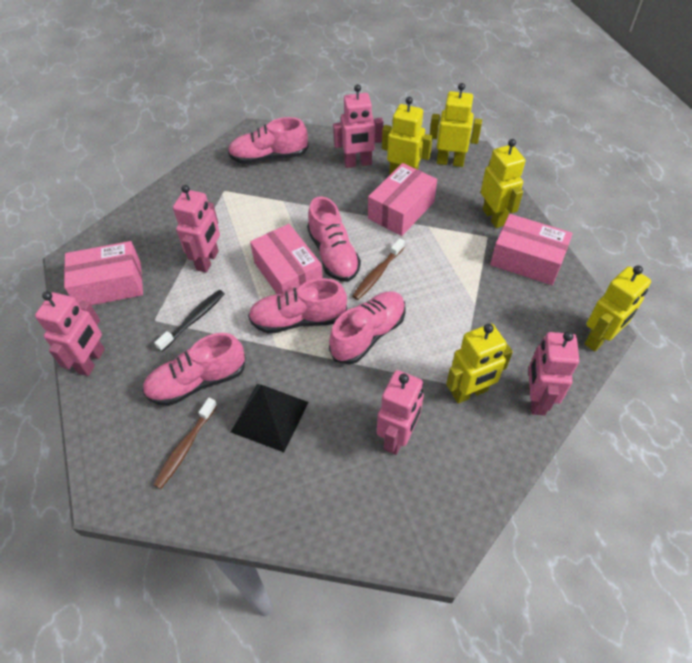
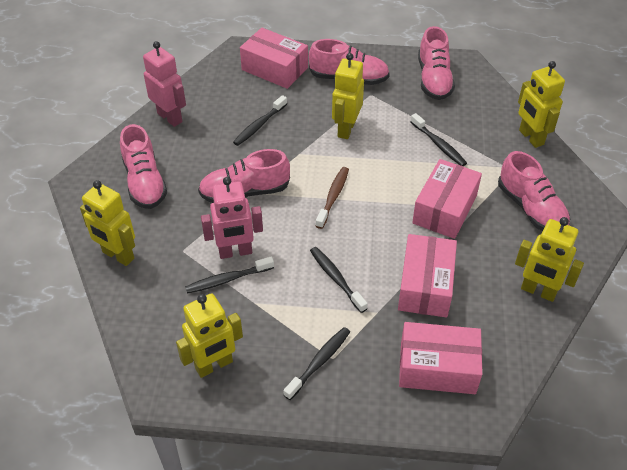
black pyramid: [231,384,309,452] = 1 -> none = 0
black toothbrush: [154,290,224,352] = 1 -> [185,257,274,294] [233,95,287,146] [283,327,350,400] [310,247,368,313] [410,113,467,166] = 5
brown toothbrush: [153,398,217,489] [352,238,405,300] = 2 -> [316,167,349,229] = 1
pink robot: [35,291,105,376] [173,185,220,273] [333,84,383,168] [377,370,424,455] [528,331,579,416] = 5 -> [143,41,186,127] [201,177,263,259] = 2

